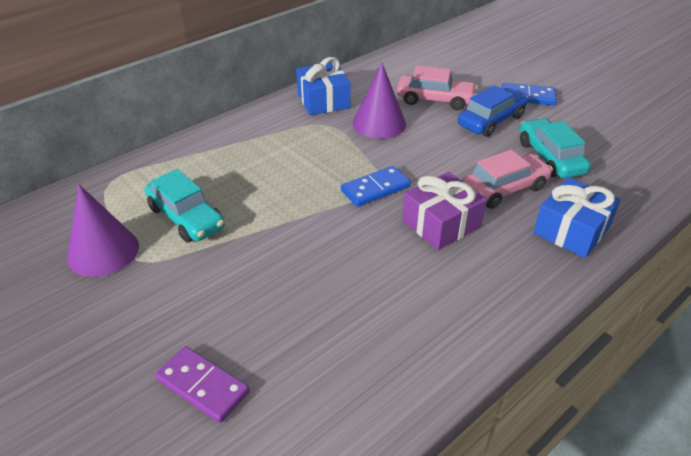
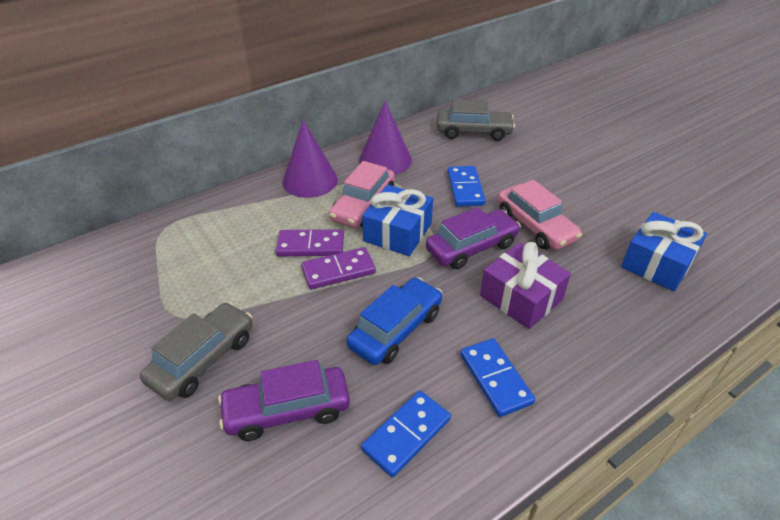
blue domino: [341,166,411,207] [501,83,557,105] = 2 -> [361,390,451,477] [447,166,486,207] [460,338,535,417] = 3
grey car: none = 0 -> [140,302,253,401] [437,100,515,141] = 2
purple car: none = 0 -> [218,360,350,441] [426,207,521,269] = 2
purple domino: [155,346,250,423] = 1 -> [276,229,344,256] [301,247,376,289] = 2
turquoise car: [145,169,225,243] [520,118,591,178] = 2 -> none = 0

